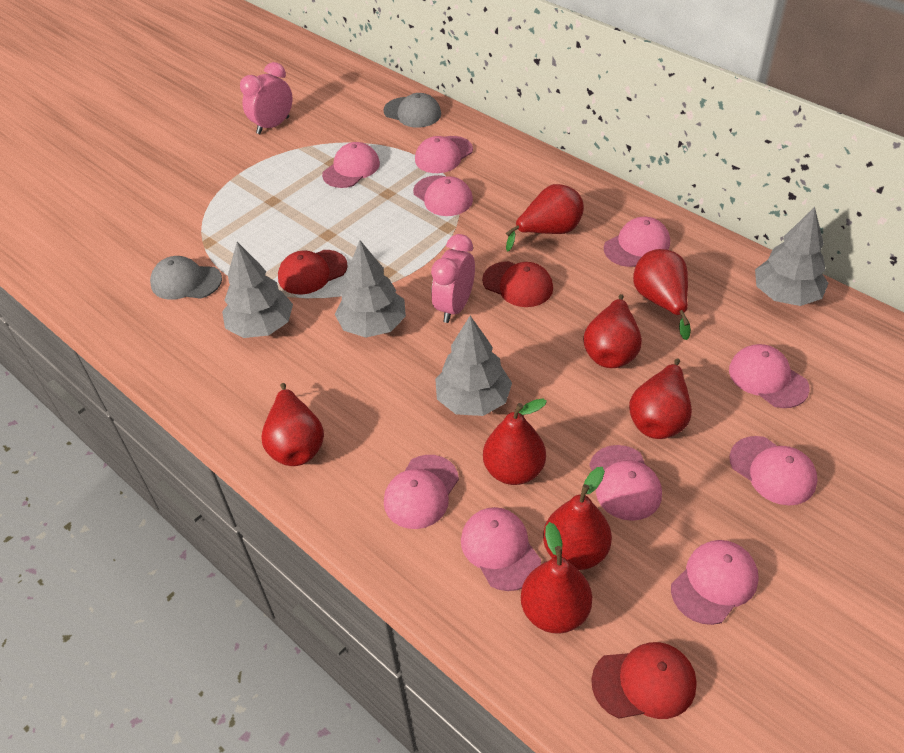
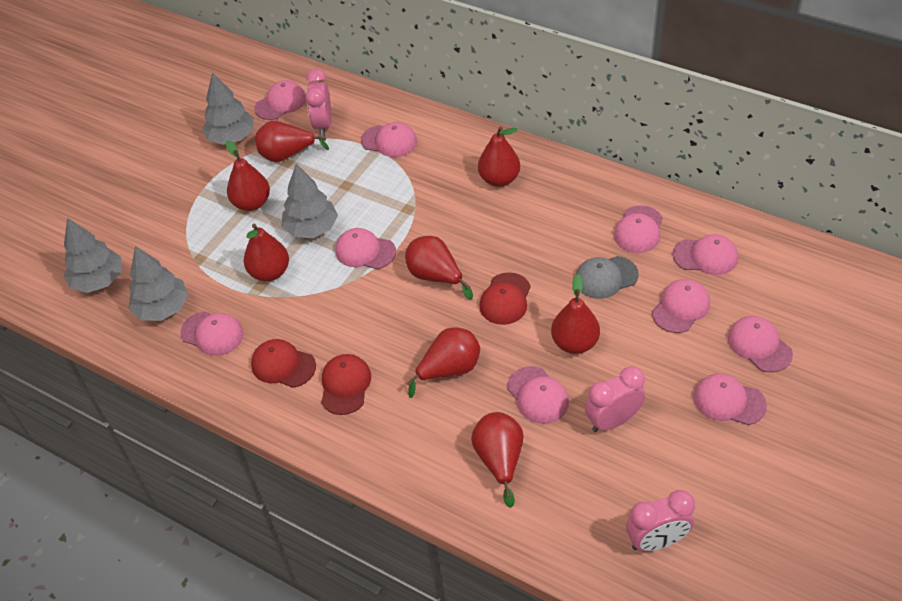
grey cap: [150,256,222,300] [383,93,441,128] = 2 -> [576,256,639,299] = 1
pink clock: [240,62,293,134] [431,234,475,323] = 2 -> [305,69,332,137] [585,366,645,432] [626,490,695,551] = 3

